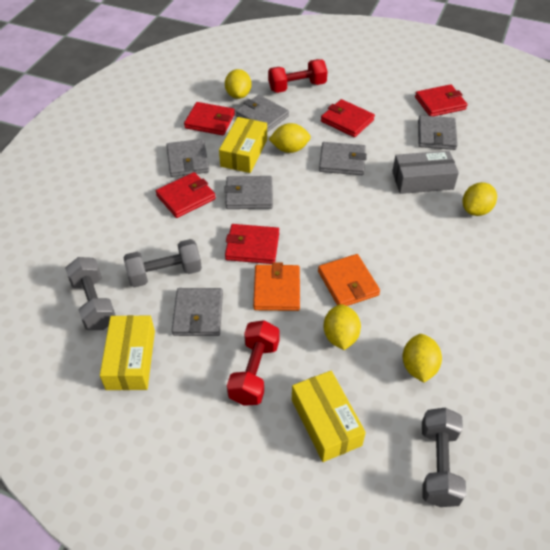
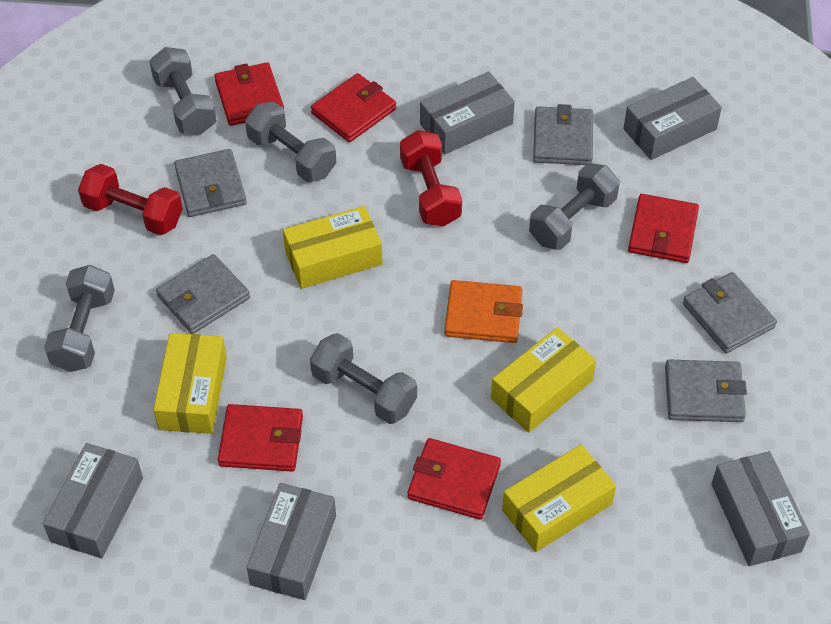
grey box: [392,151,459,194] = 1 -> [43,443,143,558] [247,483,336,600] [420,72,515,155] [623,77,722,160] [711,451,810,566] = 5
grey dumbbell: [65,257,116,330] [123,239,202,288] [422,408,466,507] = 3 -> [44,265,115,372] [149,47,217,135] [245,102,336,182] [310,333,417,424] [529,163,620,250] = 5
grey wallet: [166,139,209,177] [172,288,223,336] [224,176,273,209] [235,95,289,132] [319,142,367,175] [418,115,458,150] = 6 -> [156,254,250,334] [174,149,247,217] [533,104,593,165] [665,360,747,422] [683,272,777,353] = 5
orange wallet: [253,262,300,311] [318,254,380,306] = 2 -> [445,280,523,343] = 1
yellow box: [100,315,155,390] [219,117,267,173] [292,371,366,462] = 3 -> [153,333,227,434] [283,206,382,289] [491,327,596,432] [502,444,616,552] = 4
yellow lemon: [225,69,252,99] [269,123,311,153] [323,304,361,350] [402,334,442,382] [463,182,497,216] = 5 -> none = 0

